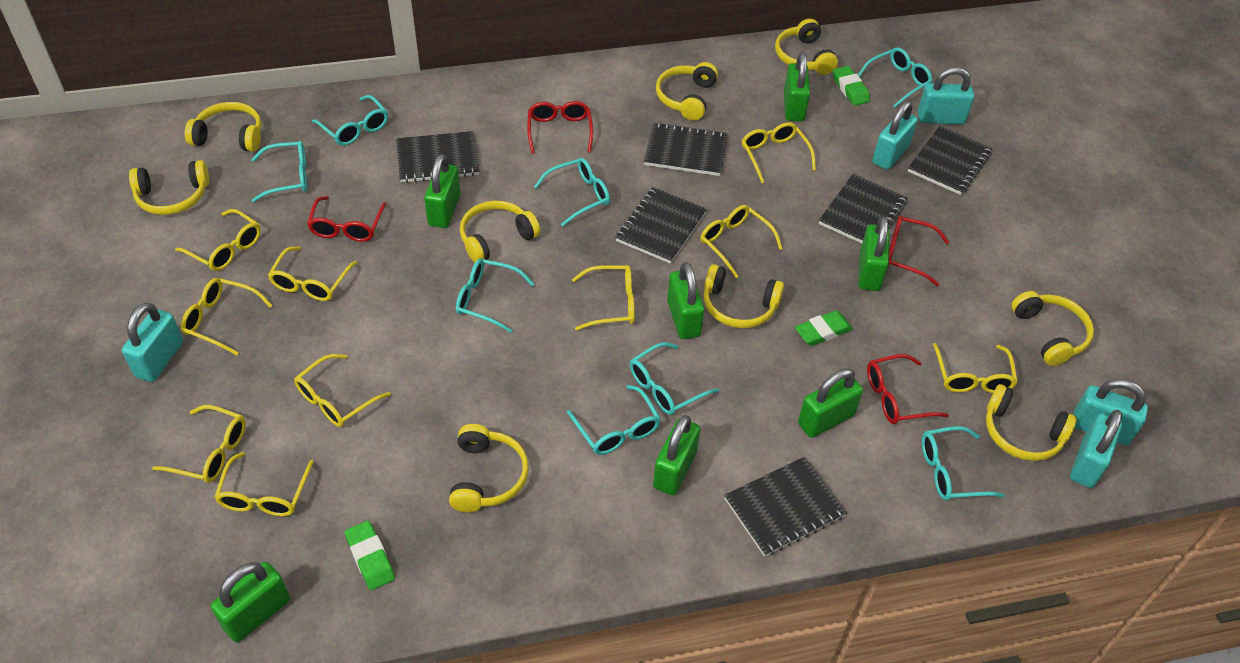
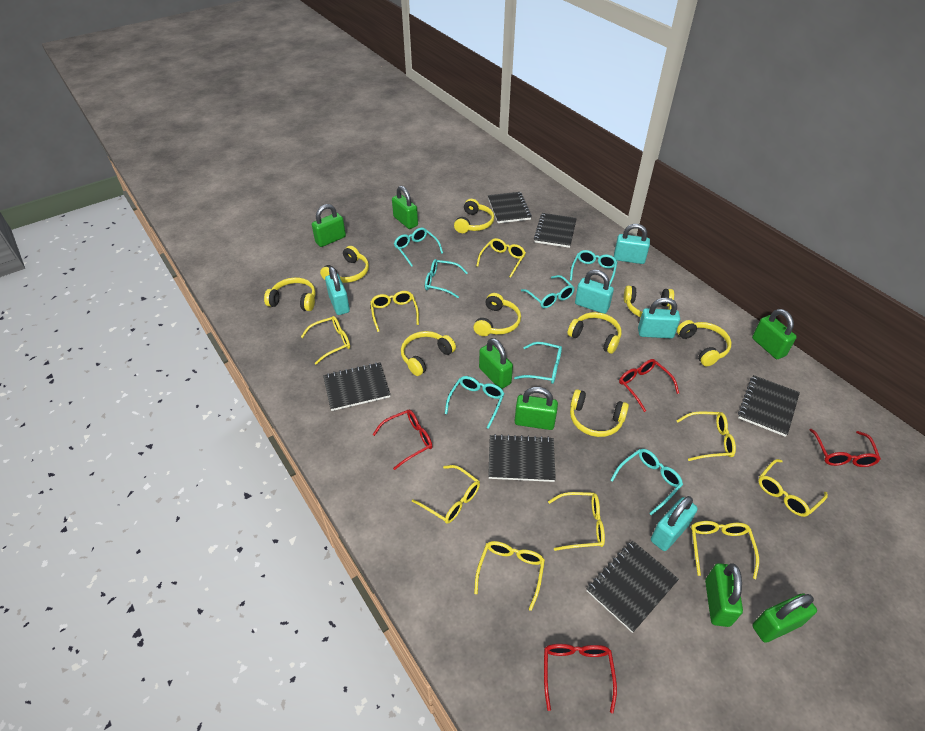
green eraser: [345,521,395,590] [795,311,853,346] [833,66,870,106] = 3 -> none = 0
turquoise glasses: [251,141,307,202] [312,95,388,146] [456,259,534,333] [534,158,610,226] [567,385,661,455] [630,342,719,415] [858,47,932,107] [922,426,1005,501] = 8 -> [394,228,443,267] [425,259,468,298] [445,376,505,429] [514,342,562,384] [521,275,575,308] [570,250,617,286] [610,449,683,516] = 7
yellow glasses: [152,405,246,483] [175,209,261,271] [181,278,273,355] [214,452,314,516] [268,246,357,301] [294,354,391,427] [572,265,635,331] [700,205,783,278] [742,122,816,183] [933,343,1018,393] = 10 -> [301,316,350,365] [370,291,419,332] [412,465,480,524] [474,541,545,611] [476,238,526,278] [548,492,605,551] [677,412,736,461] [691,521,759,579] [758,459,828,517] = 9

